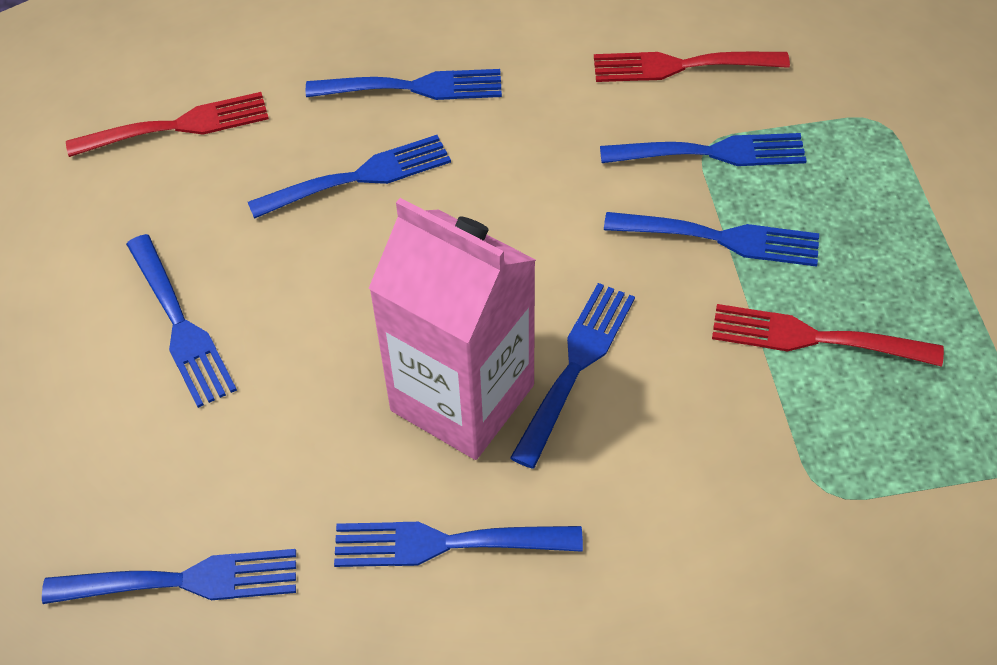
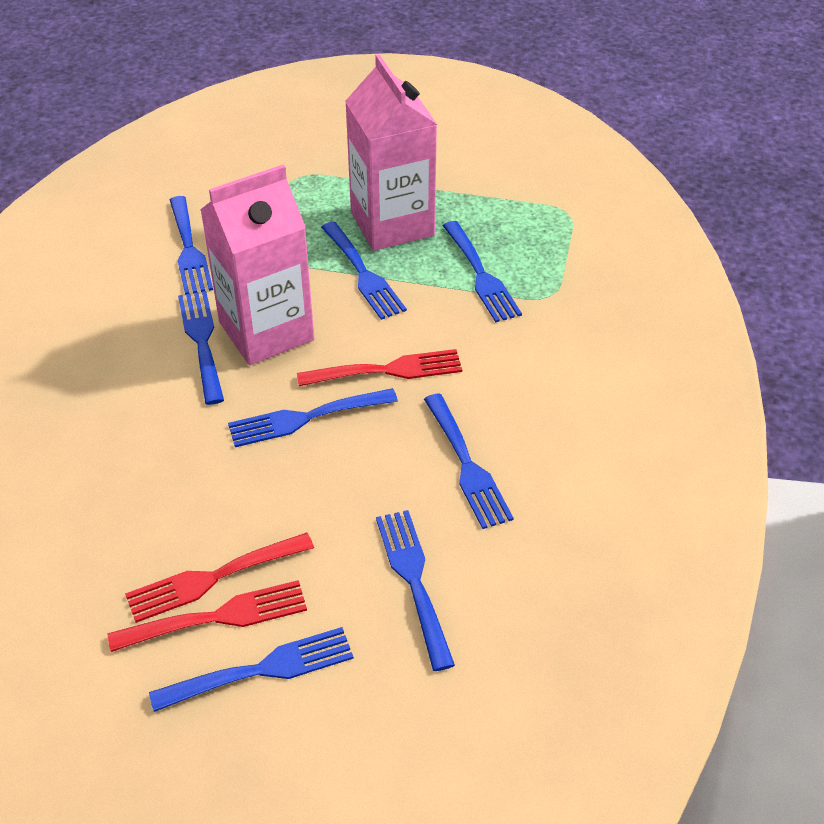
pink carton: [369,198,536,460] = 1 -> [200,165,314,365] [345,54,437,251] = 2

